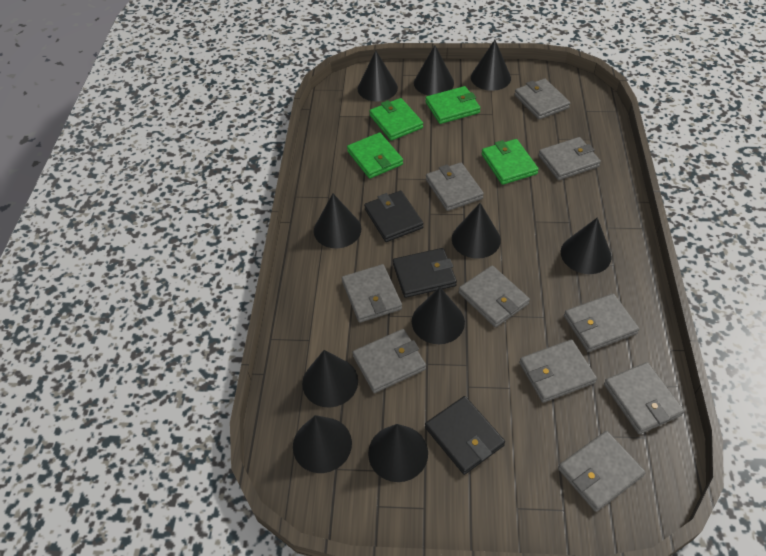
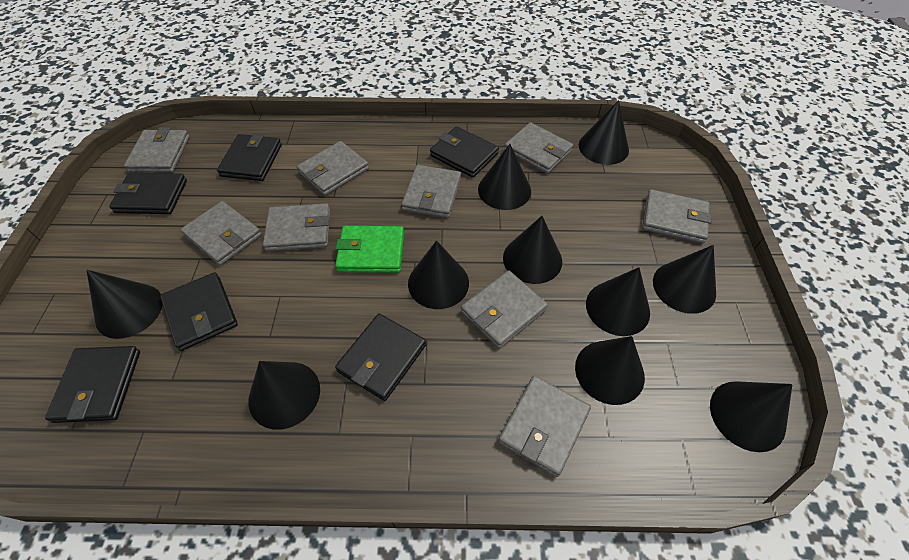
black wallet: [364,191,423,242] [393,248,457,298] [425,396,505,475] = 3 -> [45,346,140,423] [109,172,187,214] [160,272,238,351] [217,133,282,181] [335,314,426,401] [430,126,499,178] = 6
green wallet: [347,132,403,179] [369,98,423,141] [425,86,480,124] [481,139,539,185] = 4 -> [335,226,404,273] = 1
grey wallet: [342,264,402,323] [353,329,426,393] [426,162,484,211] [459,265,530,327] [514,79,570,119] [519,339,597,403] [538,137,601,180] [558,431,646,512] [564,293,640,352] [604,362,685,434] = 10 -> [124,127,190,173] [181,201,262,266] [263,203,330,251] [297,141,369,196] [401,165,461,218] [461,270,548,349] [498,376,591,477] [504,122,573,174] [642,189,712,243] = 9

